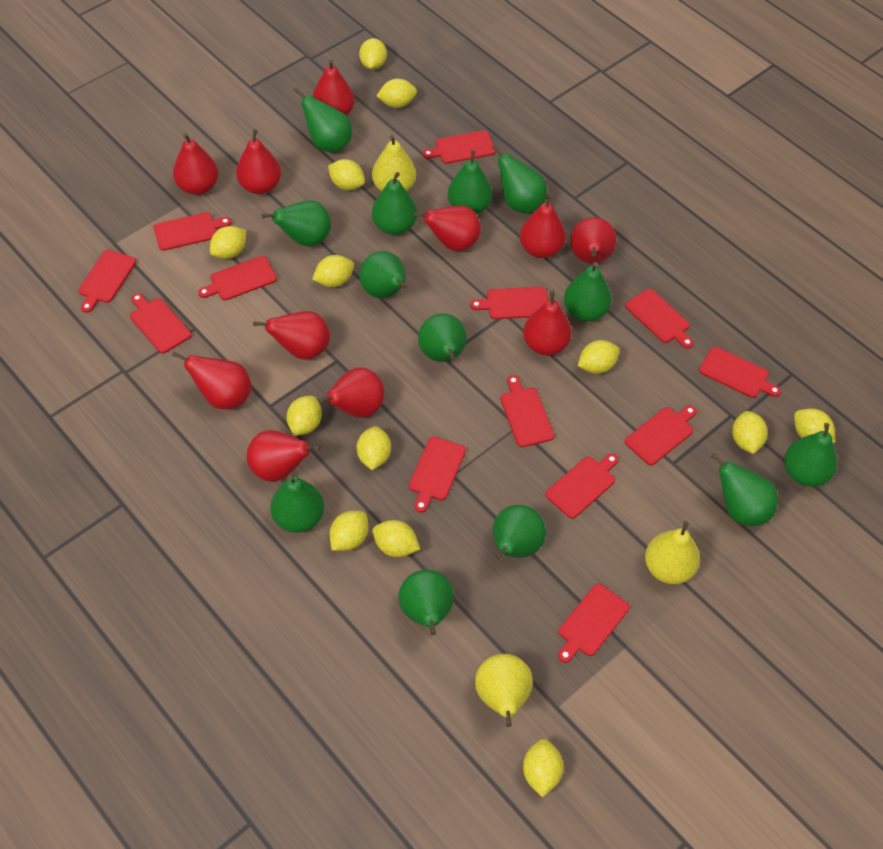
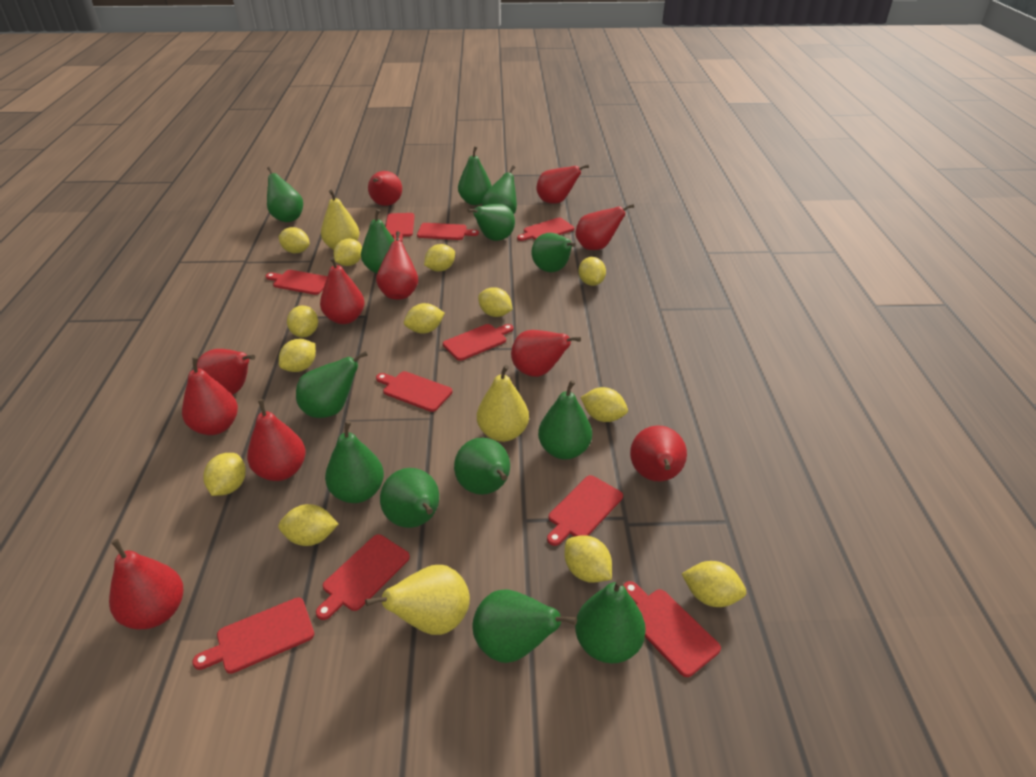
red cutting board: [78,250,136,313] [130,293,191,353] [154,212,231,251] [198,256,277,301] [409,436,466,513] [423,130,496,164] [470,287,548,319] [500,375,554,447] [545,453,618,519] [558,584,630,663] [625,289,693,349] [625,405,697,465] [699,346,781,398] = 13 -> [192,598,314,674] [266,270,328,295] [316,534,410,620] [376,371,453,412] [386,213,415,242] [417,223,479,240] [443,324,514,361] [517,218,575,241] [547,475,623,546] [623,581,721,677] = 10

